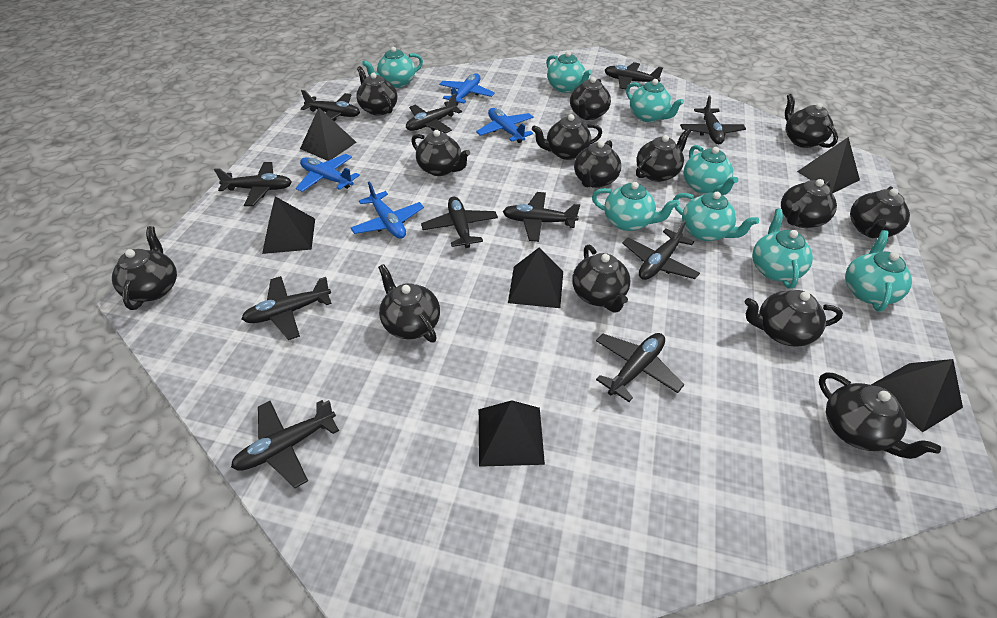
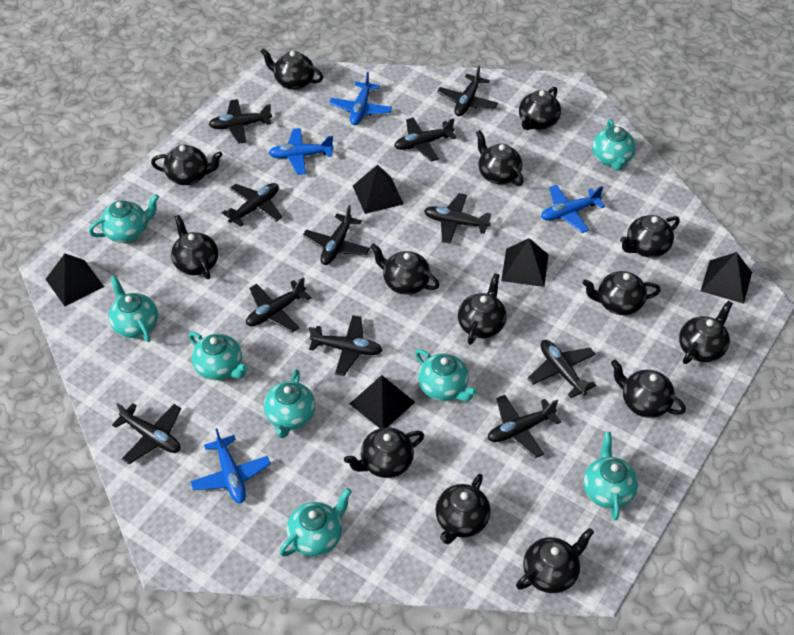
black pyramid: [262,196,315,254] [300,108,357,161] [479,400,545,467] [508,248,563,308] [797,137,860,193] [871,359,963,433] = 6 -> [46,253,104,306] [350,375,415,428] [353,165,404,214] [501,238,549,287] [701,252,752,304] = 5

